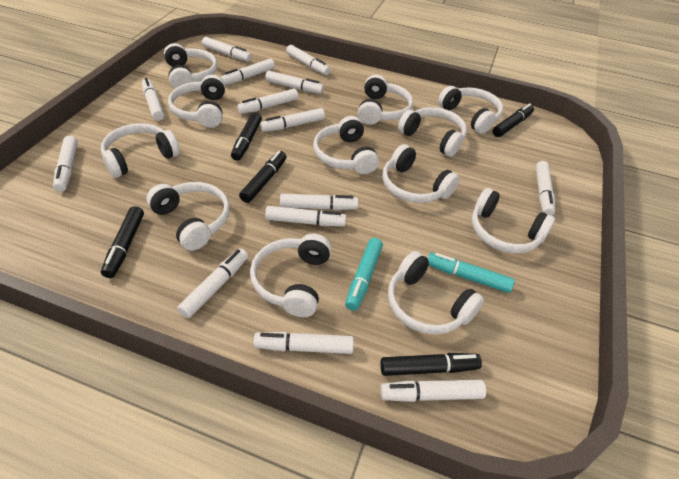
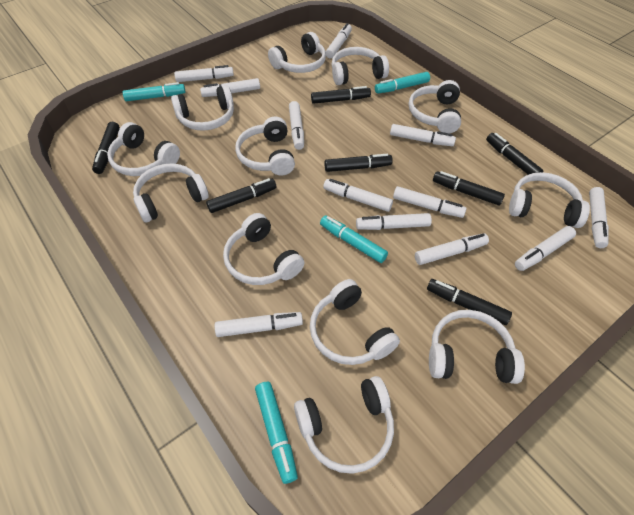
black marker: [101,206,144,278] [231,112,262,161] [239,151,286,203] [380,353,482,376] [492,103,534,137] = 5 -> [92,122,120,174] [206,178,276,213] [311,86,371,104] [324,154,393,172] [427,279,512,325] [433,171,505,206] [486,133,543,175] = 7
turquoise marker: [345,238,383,311] [428,253,515,293] = 2 -> [123,82,185,101] [255,382,298,484] [320,215,388,263] [375,72,430,94] = 4
white marker: [53,136,78,192] [142,78,164,121] [177,248,248,318] [202,37,252,62] [220,59,275,85] [237,89,298,114] [253,332,354,354] [261,108,325,132] [265,71,324,94] [265,206,346,227] [280,194,358,210] [286,45,330,75] [380,380,486,402] [536,161,555,216] = 14 -> [174,65,234,82] [200,78,260,97] [215,312,303,337] [289,101,304,150] [323,179,393,212] [326,23,352,59] [356,213,432,230] [390,124,456,146] [393,186,467,218] [415,233,489,265] [515,226,576,271] [589,187,609,248] = 12

